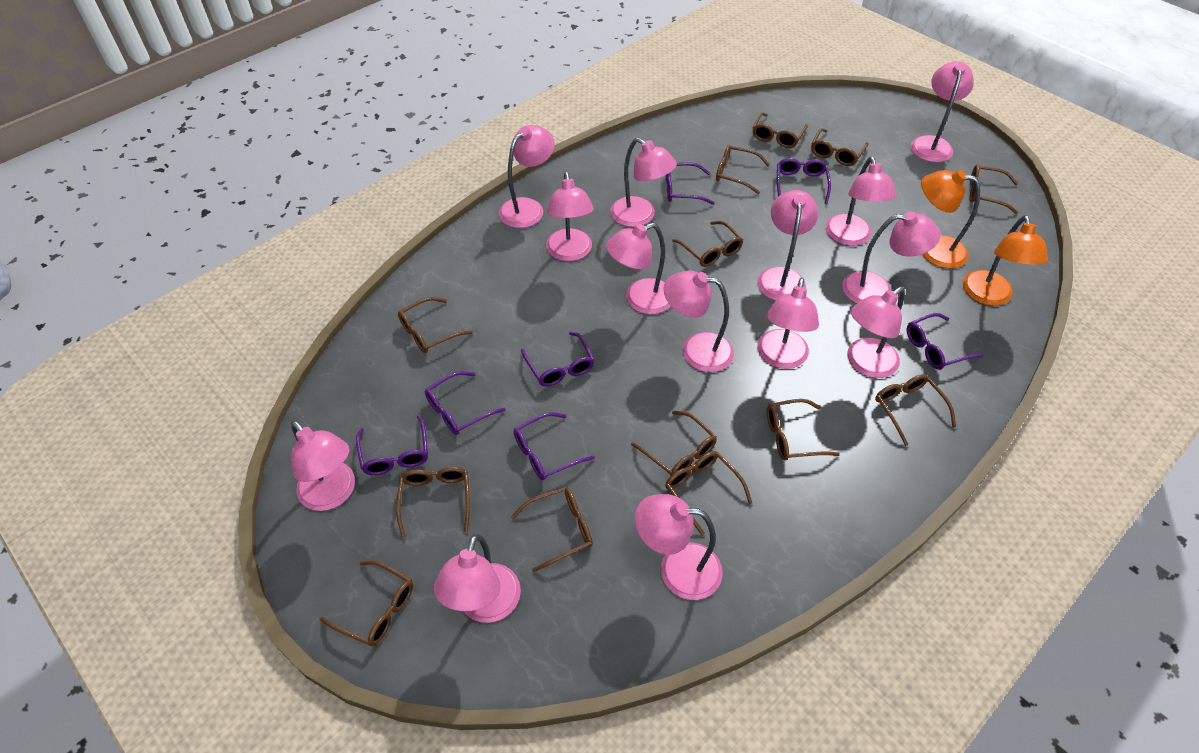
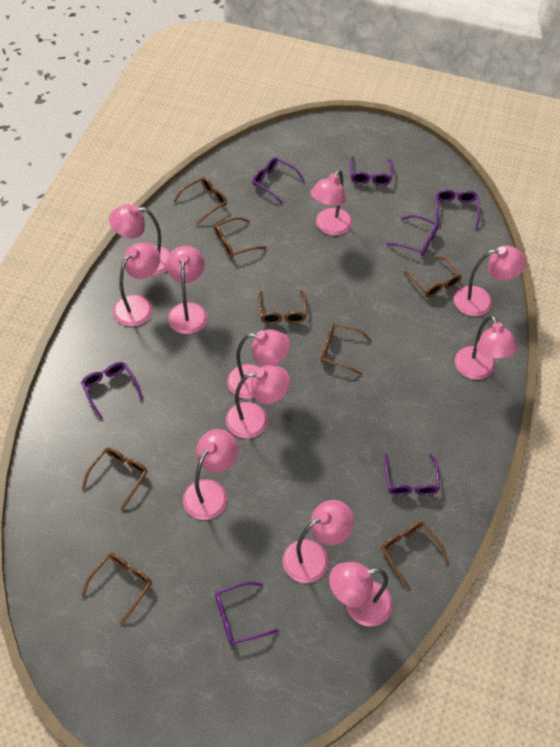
brown glasses: [319,560,413,646] [396,467,470,538] [398,297,473,353] [511,487,593,572] [631,411,717,476] [665,451,752,535] [672,221,743,267] [716,145,770,194] [753,112,808,148] [767,399,840,460] [811,128,869,166] [875,374,956,446] [969,164,1018,214] = 13 -> [81,553,152,625] [82,447,147,511] [173,177,227,225] [214,217,267,258] [258,290,307,324] [321,323,372,375] [381,521,449,590] [403,256,462,297] = 8
orange lamp: [921,170,980,268] [963,215,1048,306] = 2 -> none = 0
pink lamp: [291,420,355,511] [434,534,521,623] [499,125,555,228] [546,172,594,261] [606,223,671,314] [610,138,677,227] [635,494,723,600] [664,271,734,372] [757,190,818,301] [757,278,819,369] [825,157,897,246] [842,212,941,304] [847,287,905,378] [911,61,974,162] = 14 -> [109,204,171,275] [113,243,160,326] [166,246,207,334] [183,429,238,520] [226,365,290,438] [227,329,290,399] [282,500,354,583] [310,169,352,236] [329,562,393,627] [454,246,526,316] [455,315,518,380] = 11

